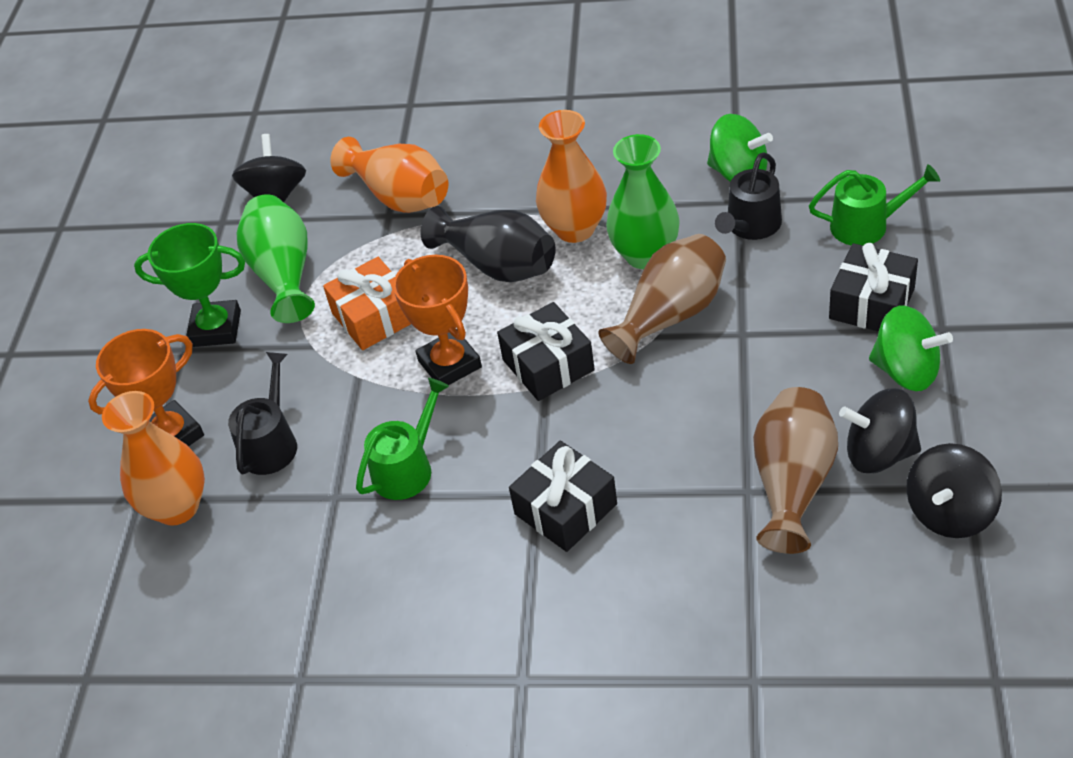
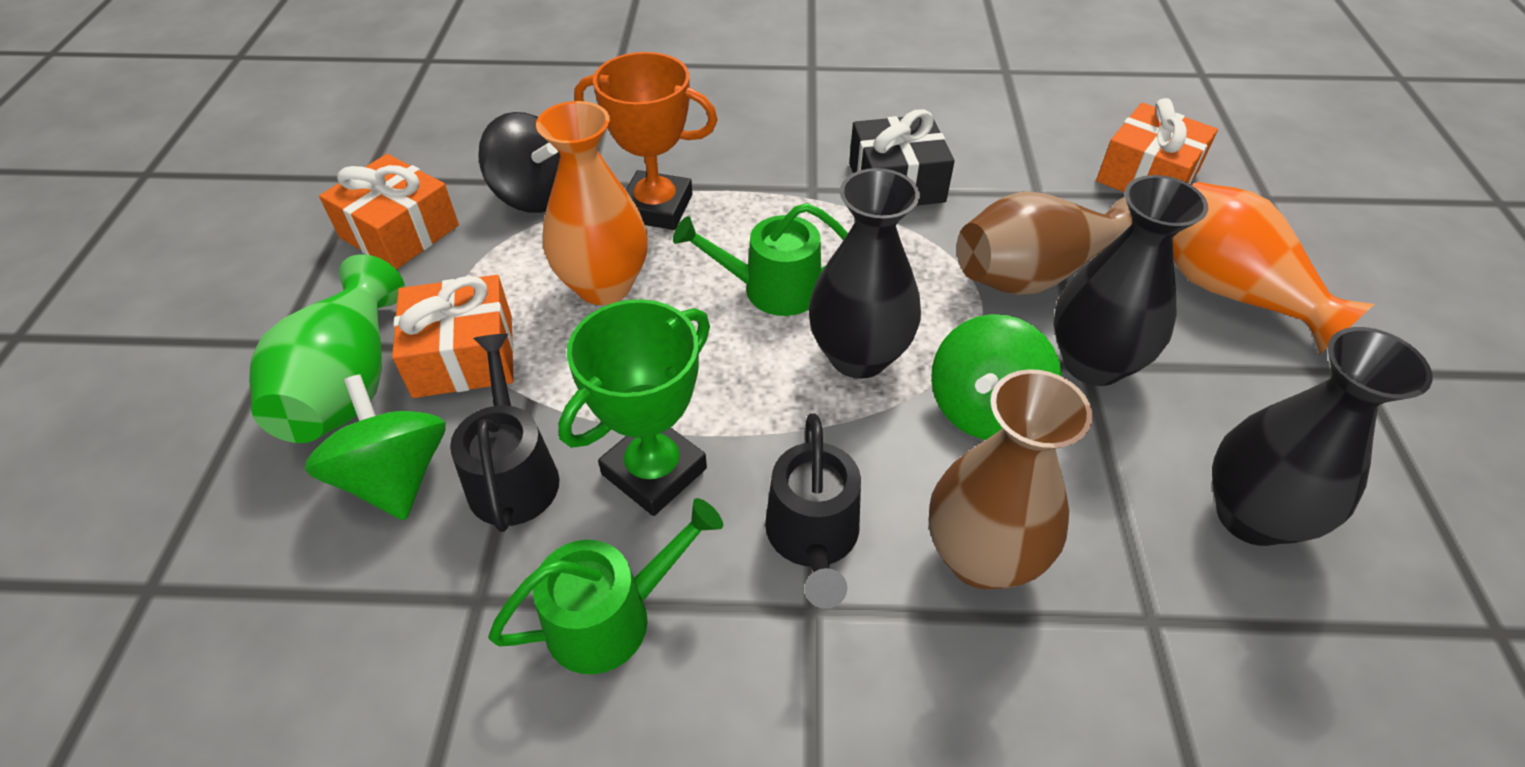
black gift: [497,302,595,401] [509,441,617,552] [829,243,918,332] = 3 -> [849,109,955,206] = 1
black spinning top: [232,134,306,202] [839,388,921,473] [906,443,1002,538] = 3 -> [478,112,560,213] = 1
black vase: [421,206,556,282] = 1 -> [808,168,921,379] [1054,175,1208,386] [1212,327,1433,546] = 3
green vase: [237,194,315,323] [606,134,680,269] = 2 -> [249,254,405,443] = 1
orange gift: [323,257,411,350] = 1 -> [319,154,459,270] [392,275,514,398] [1096,98,1218,192] = 3
orange trophy: [88,329,204,446] [393,255,482,385] = 2 -> [574,52,718,230] = 1
orange vase: [102,391,205,526] [330,137,449,213] [536,110,607,243] = 3 -> [536,101,648,305] [1173,182,1374,354] = 2

